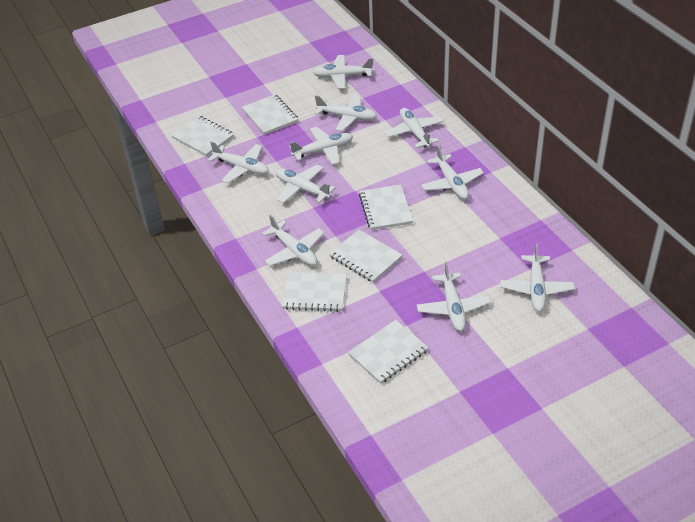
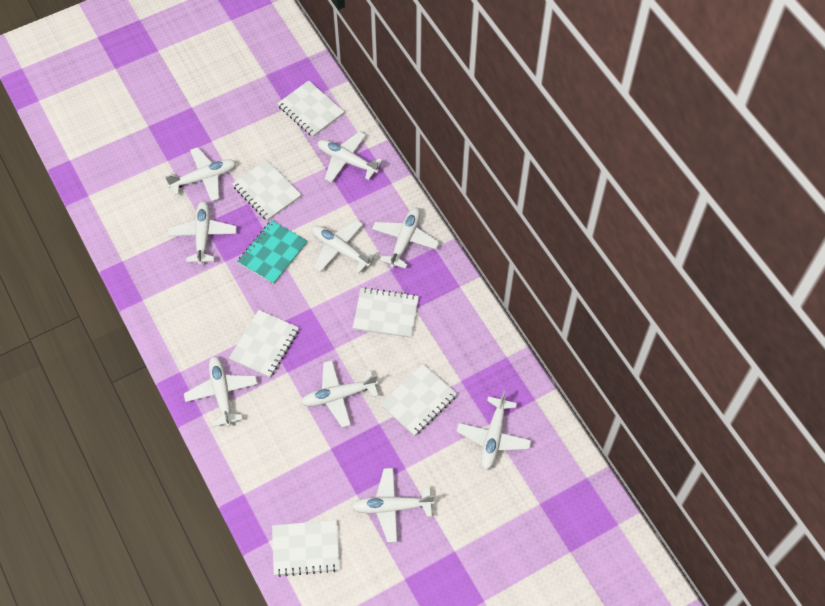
turquoise notebook: none = 0 -> [237,220,307,284] = 1
white plane: [208,141,269,183] [262,214,324,266] [276,164,336,203] [289,127,353,165] [313,55,374,89] [314,94,377,131] [385,108,444,148] [417,262,491,331] [421,145,484,199] [500,243,575,312] = 10 -> [165,147,236,201] [168,201,237,265] [184,356,258,427] [301,360,378,428] [312,220,376,273] [317,131,383,182] [352,468,434,543] [372,207,439,269] [456,391,531,470] = 9

